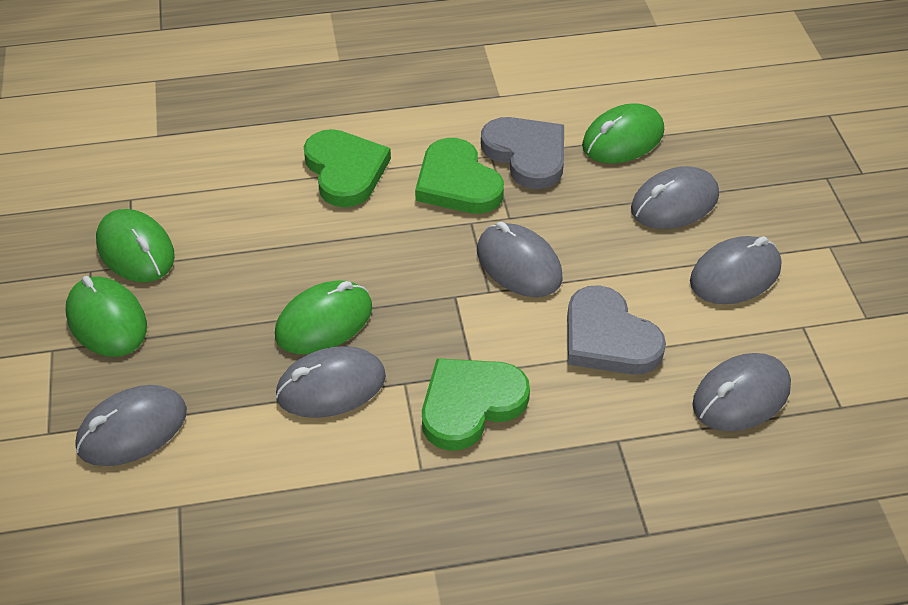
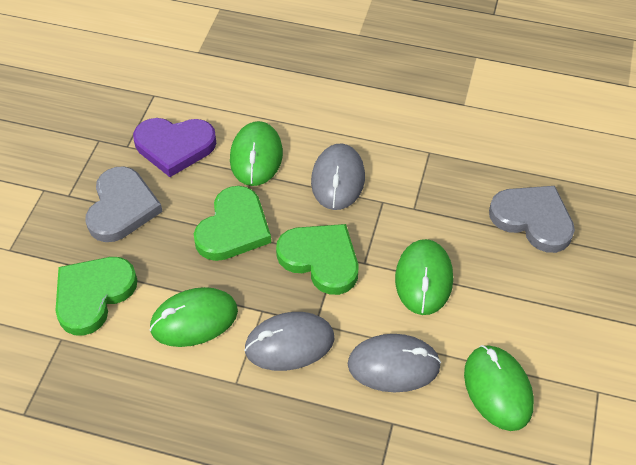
grey mouse: [75,385,187,466] [276,346,386,418] [477,222,563,297] [631,166,719,229] [690,236,781,304] [692,353,791,431] = 6 -> [244,312,334,371] [311,144,365,210] [348,334,441,392] = 3
purple heart: none = 0 -> [133,118,216,177] = 1

